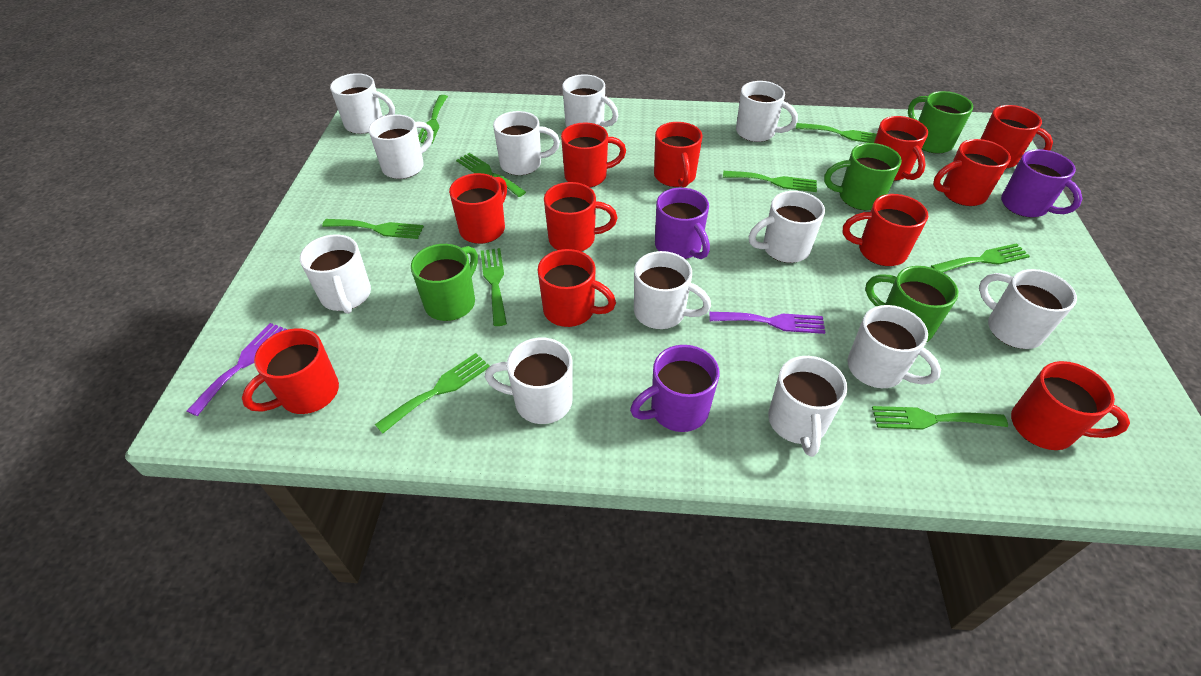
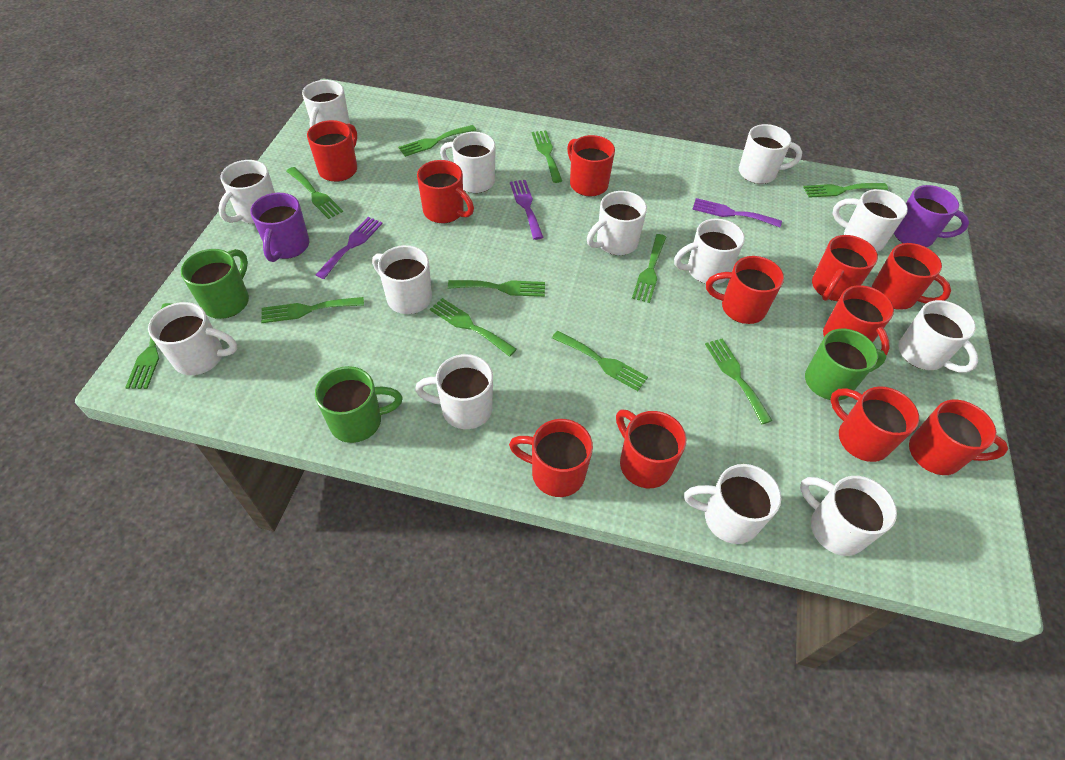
green fork: [322,219,424,239] [375,353,490,434] [418,95,448,144] [456,153,526,197] [481,248,507,326] [723,171,817,192] [796,123,877,143] [872,406,1008,430] [931,243,1030,272] = 9 -> [125,303,171,389] [261,297,364,323] [286,167,343,219] [398,125,476,157] [430,298,517,357] [448,280,545,297] [532,131,562,183] [552,331,648,391] [632,234,666,303] [705,338,773,424] [803,183,888,198] = 11
green mug: [411,244,478,321] [824,143,902,210] [865,266,958,343] [908,91,973,153] = 4 -> [181,249,249,319] [315,366,403,443] [805,329,886,401] = 3
purple fork: [187,323,288,416] [709,312,825,334] = 2 -> [316,217,383,279] [510,180,544,240] [692,198,782,227] = 3
purple mug: [630,345,719,432] [655,188,710,259] [1001,149,1083,217] = 3 -> [250,193,309,262] [894,185,969,247] = 2
white mug: [300,234,371,314] [330,73,395,134] [369,114,433,179] [485,338,573,424] [493,111,560,175] [562,74,619,127] [634,251,711,329] [736,81,798,142] [749,191,825,263] [768,356,847,457] [847,305,941,388] [979,269,1077,349] = 12 -> [148,302,237,375] [218,160,275,224] [302,80,350,128] [372,245,432,314] [415,354,493,429] [440,132,496,193] [587,191,647,255] [674,218,745,284] [684,464,781,544] [739,124,802,184] [800,476,897,556] [832,189,908,252] [898,300,978,373] = 13

